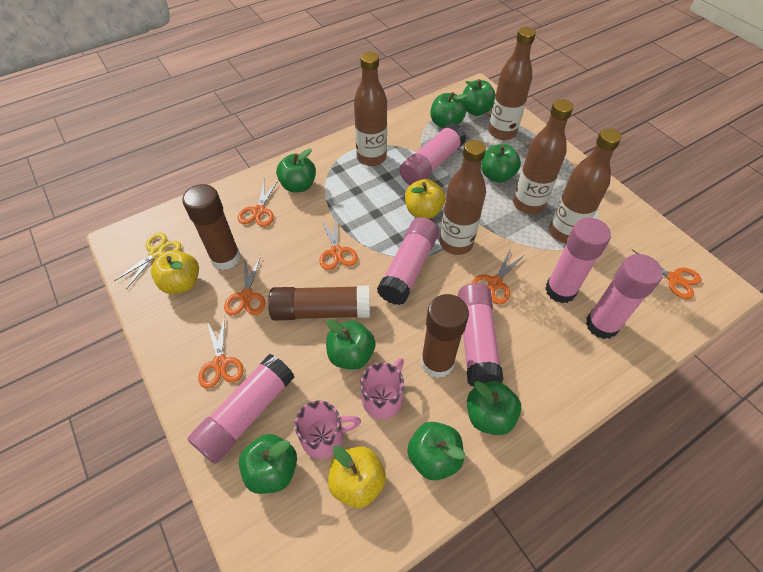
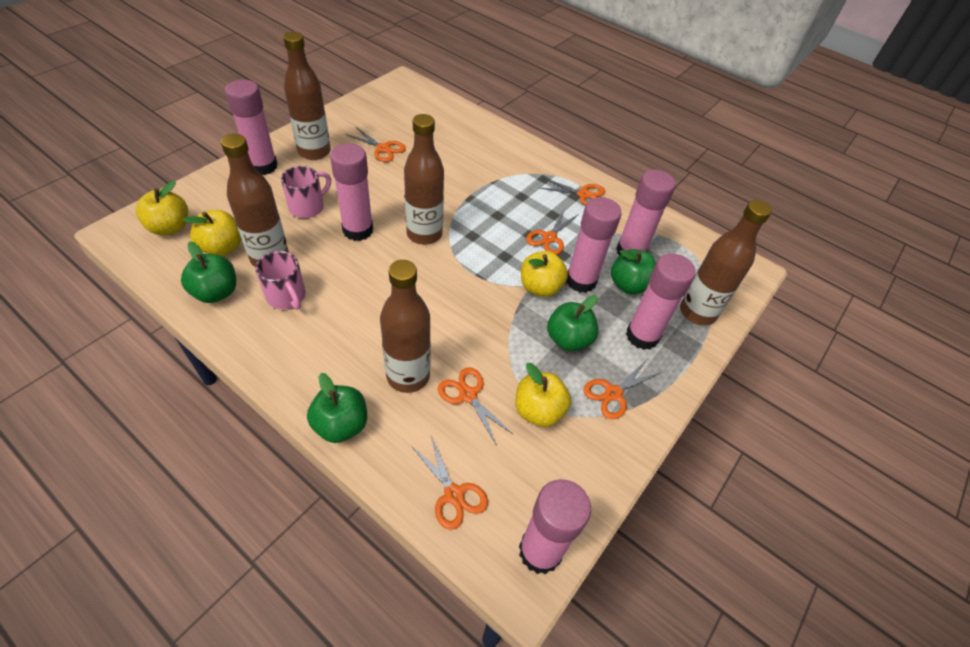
brown glue stick: [182,184,241,270] [268,286,370,320] [421,294,469,378] = 3 -> none = 0
green apple: [239,434,297,494] [276,149,316,192] [326,319,376,370] [407,422,465,480] [430,92,468,128] [461,79,496,116] [467,381,521,435] [482,144,521,182] = 8 -> [181,241,236,303] [307,373,367,443] [547,295,598,351] [611,249,656,294] = 4
yellow apple: [151,250,199,294] [328,446,386,508] [405,179,445,219] = 3 -> [136,181,188,236] [183,210,242,256] [515,363,571,427] [521,251,568,297] = 4
yellow scissors: [114,232,181,289] = 1 -> none = 0

